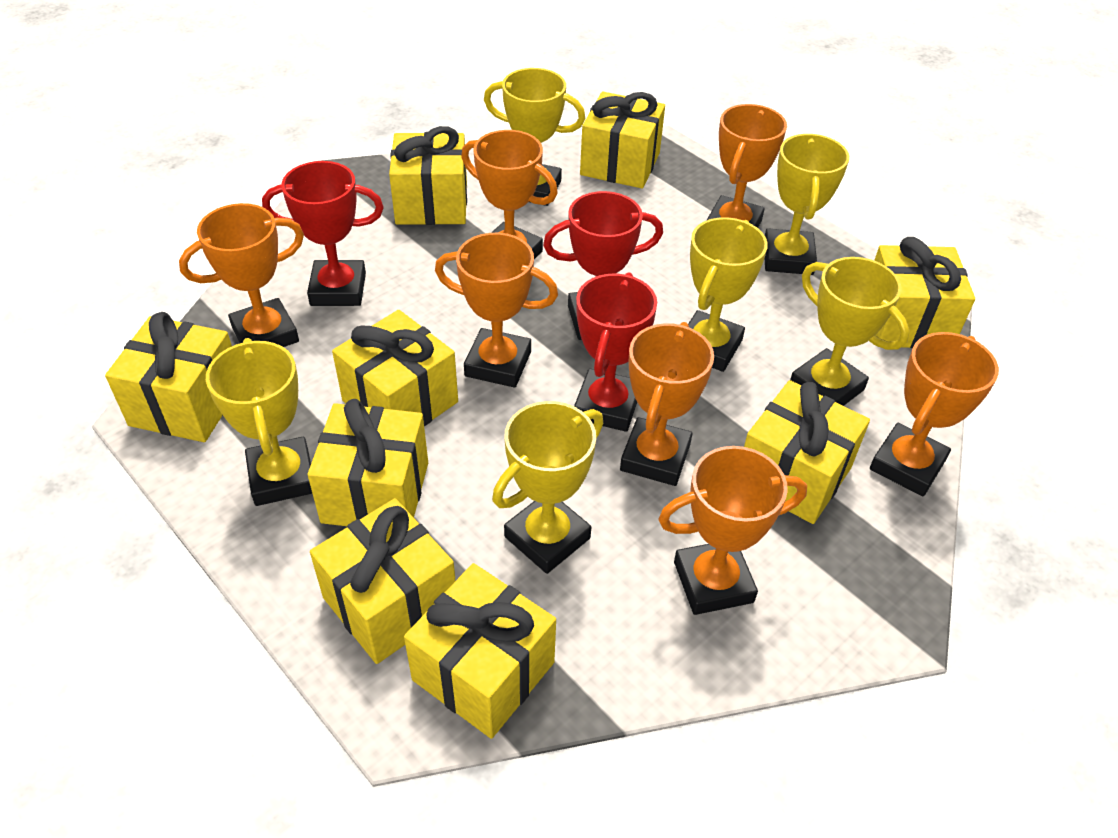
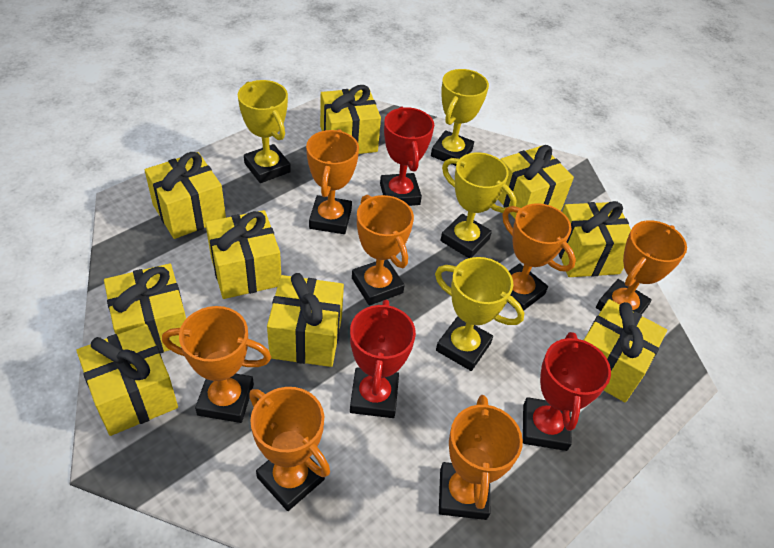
yellow trophy: [206,338,312,506] [484,68,585,206] [492,401,603,574] [688,217,768,372] [764,134,849,275] [790,257,910,406] = 6 -> [238,80,291,183] [431,69,489,166] [435,257,524,371] [440,152,517,258] = 4

